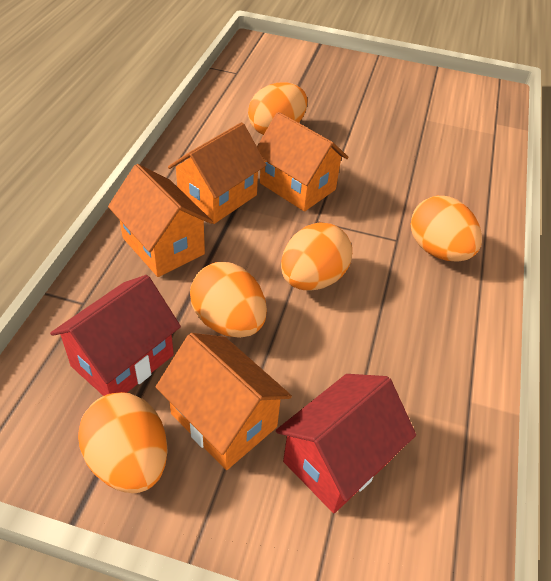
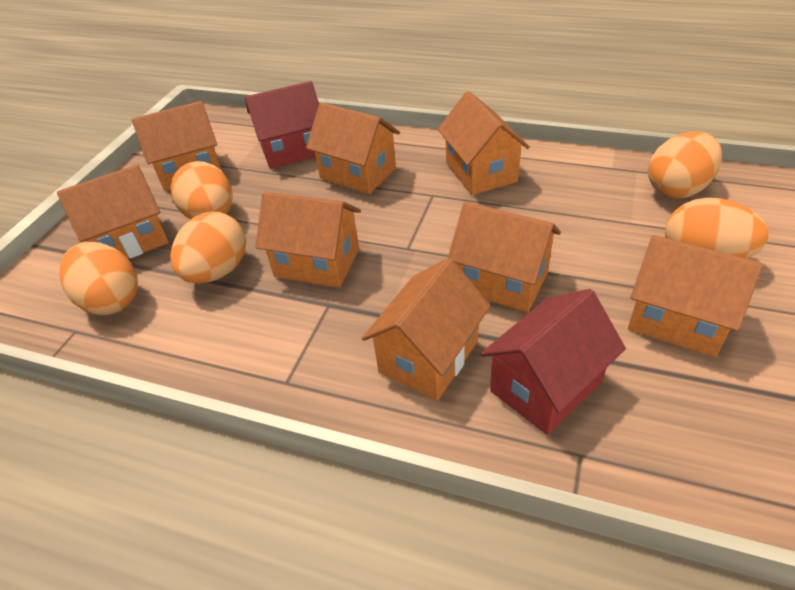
orange house: [108,164,213,277] [156,333,292,470] [168,122,266,224] [257,112,349,212] = 4 -> [57,164,169,259] [132,101,222,191] [255,191,361,288] [306,102,400,194] [362,258,491,400] [437,91,530,195] [448,202,561,312] [628,235,763,357] = 8

